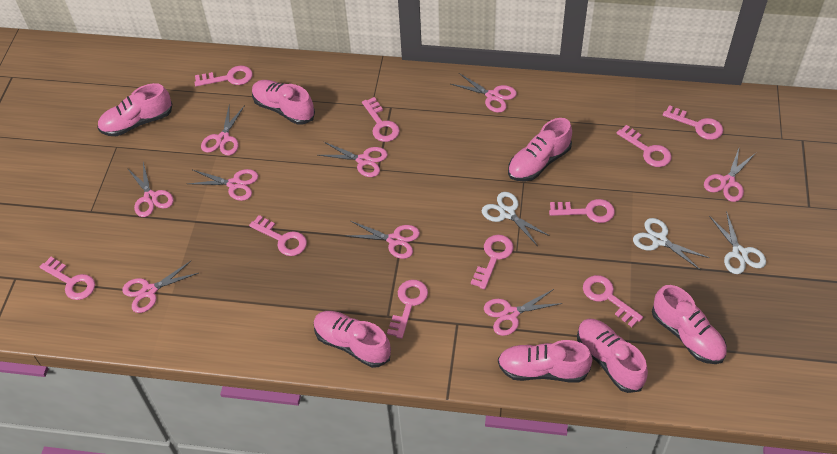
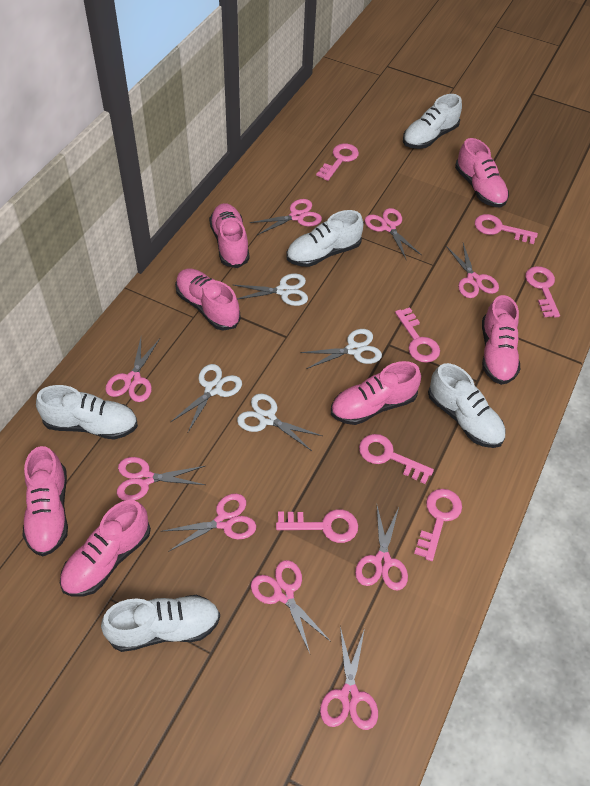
pink key: [40,257,95,300] [194,66,253,86] [249,215,307,256] [362,97,400,142] [387,280,428,339] [471,235,513,289] [549,199,615,223] [583,275,643,327] [616,125,672,167] [663,105,723,140] = 10 -> [276,509,358,543] [316,144,359,181] [359,434,434,484] [395,307,440,363] [414,489,462,561] [475,214,538,244] [525,266,560,318] = 7
white scissors: [482,192,550,245] [633,218,709,270] [709,211,766,274] = 3 -> [171,364,242,432] [234,273,308,306] [237,394,322,451] [300,329,382,369] = 4
white shoe: none = 0 -> [36,385,138,440] [101,595,220,652] [286,210,364,267] [403,94,462,149] [428,363,506,448] = 5

